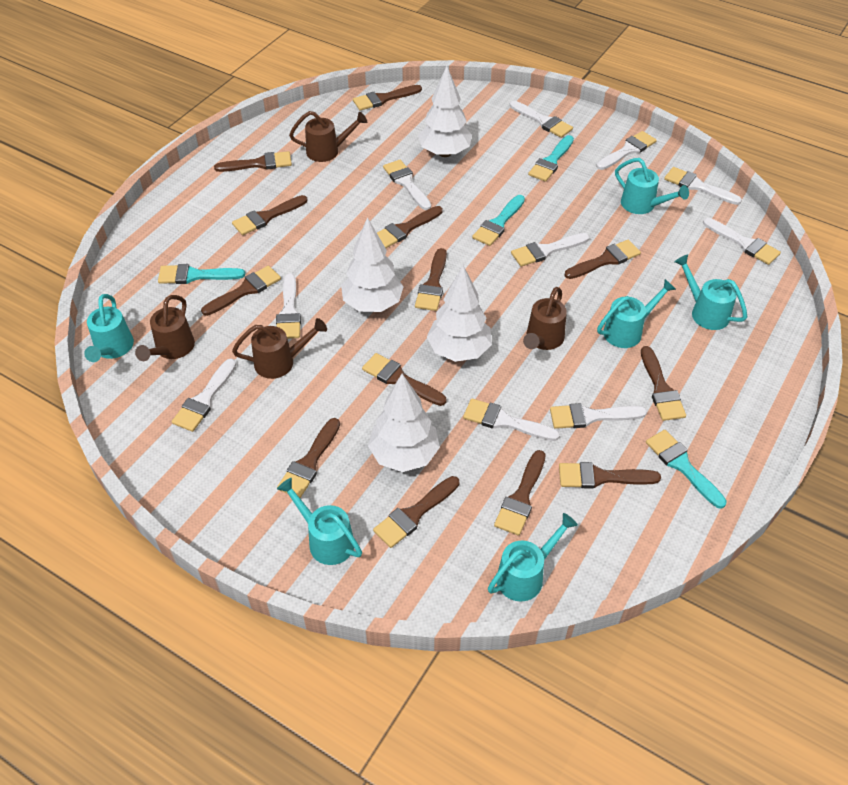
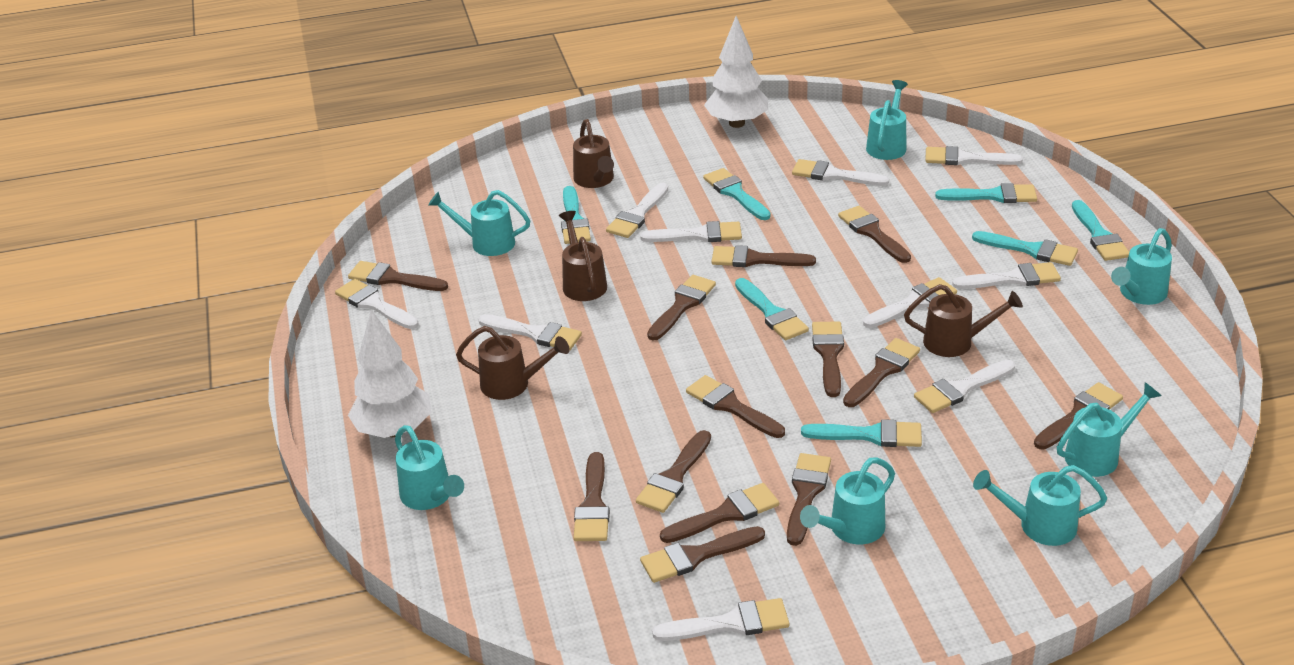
turquoise brush: [158,264,245,284] [472,195,525,246] [528,135,574,182] [646,430,727,509] = 4 -> [561,186,591,244] [703,168,771,220] [735,278,809,340] [801,419,922,447] [935,183,1037,203] [972,231,1078,266] [1072,200,1129,261] = 7
turquoise watering can: [84,294,134,362] [277,478,362,565] [488,513,578,601] [597,279,676,348] [615,158,689,214] [674,254,747,330] = 6 -> [395,425,464,510] [428,190,530,256] [800,457,895,544] [866,80,908,160] [973,465,1107,546] [1057,382,1161,477] [1111,228,1172,305] = 7
white tree: [341,217,404,312] [368,374,440,472] [418,66,472,157] [427,265,492,362] = 4 -> [348,309,431,438] [704,16,768,128] = 2

